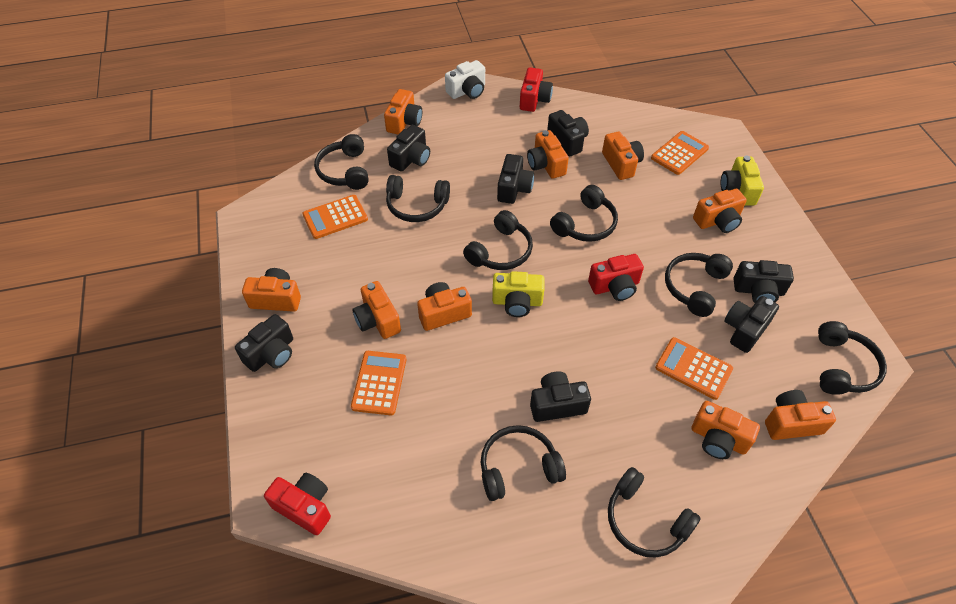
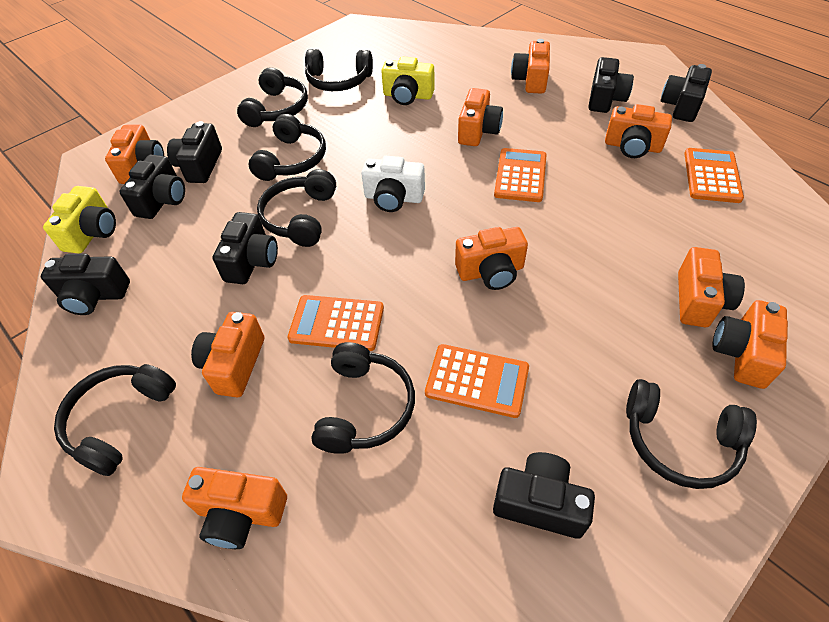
black headphones: [314,134,369,190] [386,175,450,222] [463,210,533,270] [480,425,566,501] [550,185,618,242] [608,467,701,558] [665,253,733,317] [818,321,887,395] = 8 -> [54,364,176,476] [237,67,308,127] [249,114,326,181] [257,169,336,247] [305,49,373,91] [311,342,415,454] [626,379,757,489] = 7
red camera: [264,473,331,535] [520,67,553,112] [588,254,644,301] = 3 -> none = 0

